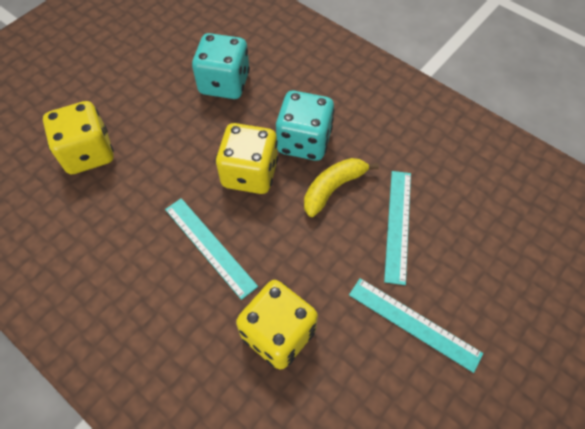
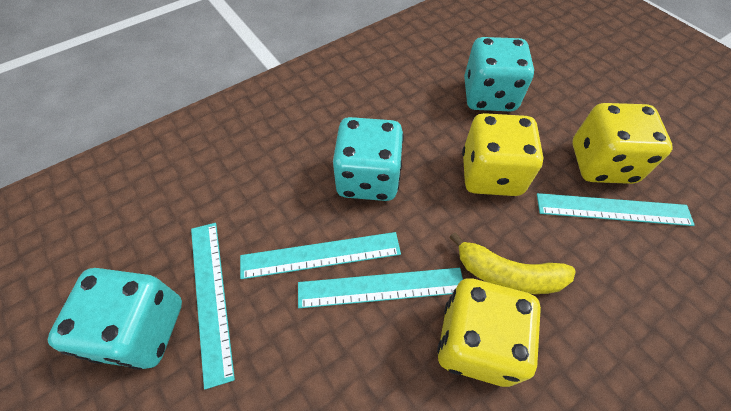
turquoise dice: [192,33,250,99] [276,91,335,161] = 2 -> [48,268,182,370] [333,117,404,201] [464,37,534,111] = 3
turquoise ruler: [165,198,258,300] [349,278,483,373] [384,171,411,285] = 3 -> [191,223,235,389] [240,232,401,279] [298,268,463,308] [537,193,695,226] = 4

